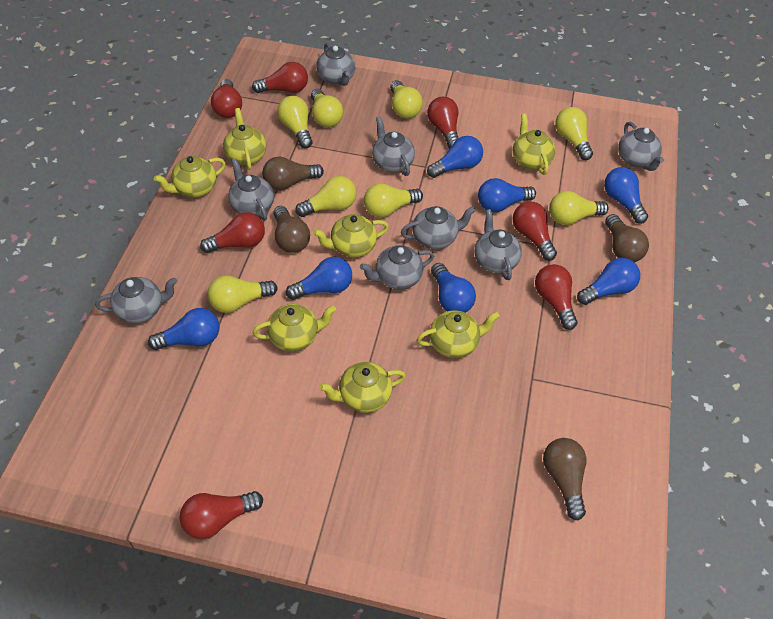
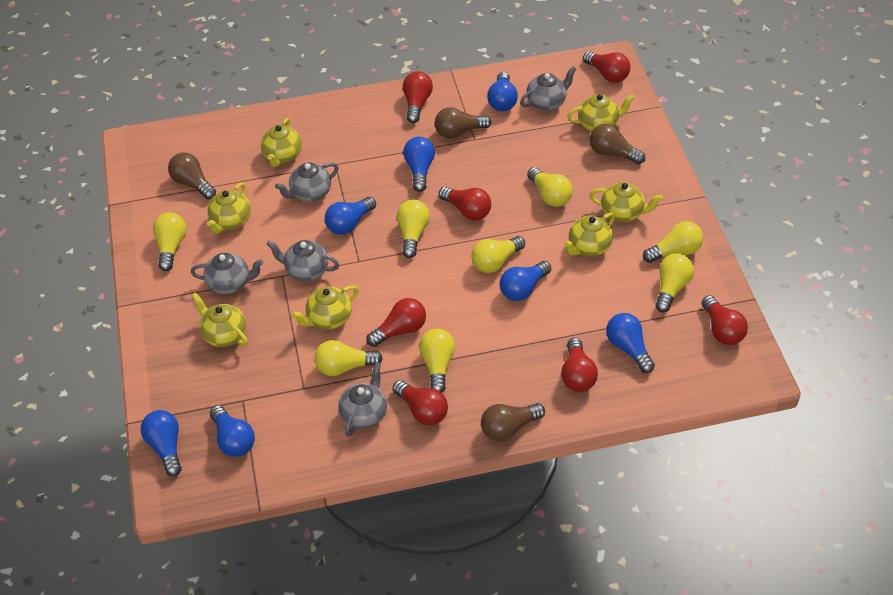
grey teapot: [95,277,177,323] [228,158,274,221] [316,43,355,86] [360,245,434,290] [372,116,415,176] [401,206,476,249] [475,209,522,280] [618,122,664,171] = 8 -> [191,253,263,294] [267,240,339,281] [275,162,338,202] [338,362,387,436] [520,66,576,111] = 5

